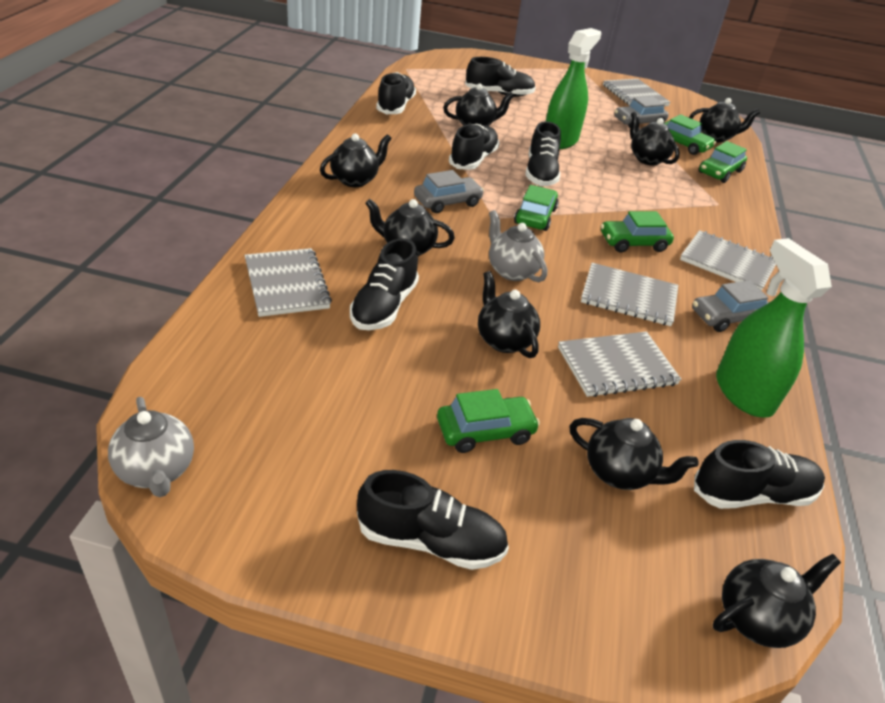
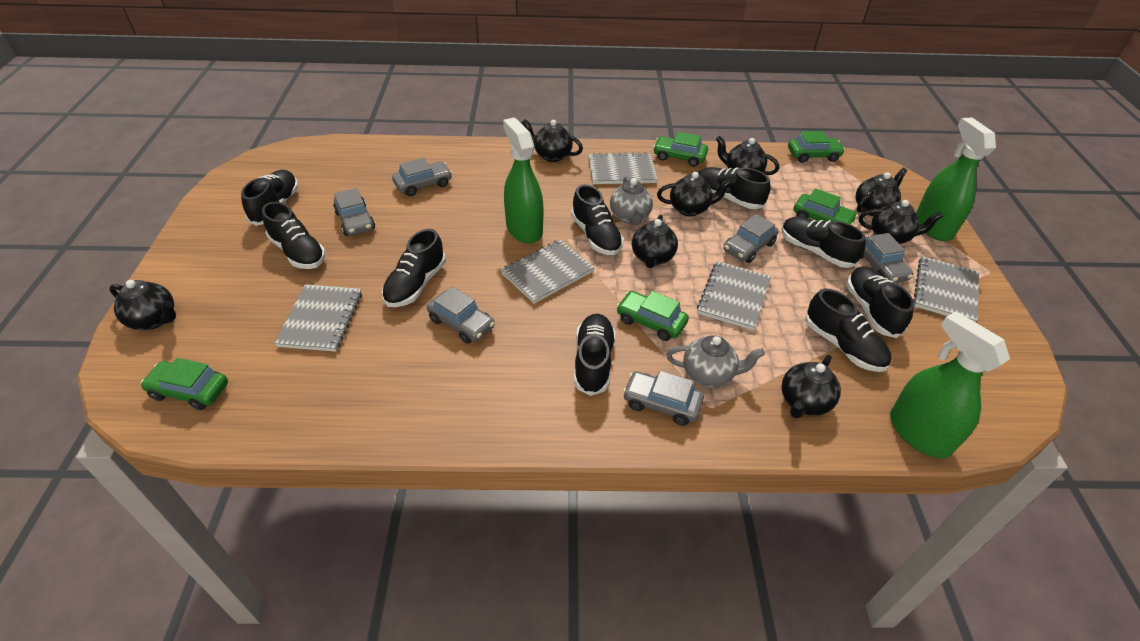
black shoe: [350,238,419,330] [357,470,509,570] [376,72,416,114] [449,124,499,170] [465,57,536,97] [525,121,561,186] [694,440,825,509] = 7 -> [241,170,299,226] [262,202,325,269] [382,229,446,307] [571,184,624,255] [574,314,616,396] [698,167,771,209] [781,217,866,268] [805,289,892,372] [846,266,915,338] = 9
green spray bottle: [546,28,601,149] [716,238,832,417] = 2 -> [503,117,543,244] [890,311,1010,459] [916,117,996,241] = 3
grey car: [414,170,484,213] [614,96,669,128] [692,280,769,332] = 3 -> [333,188,375,236] [392,158,452,196] [427,287,495,344] [623,371,704,426] [723,214,778,263] [860,233,913,283] = 6

